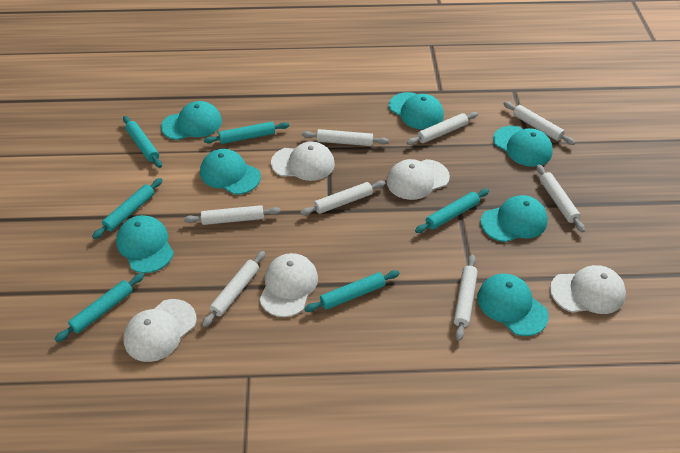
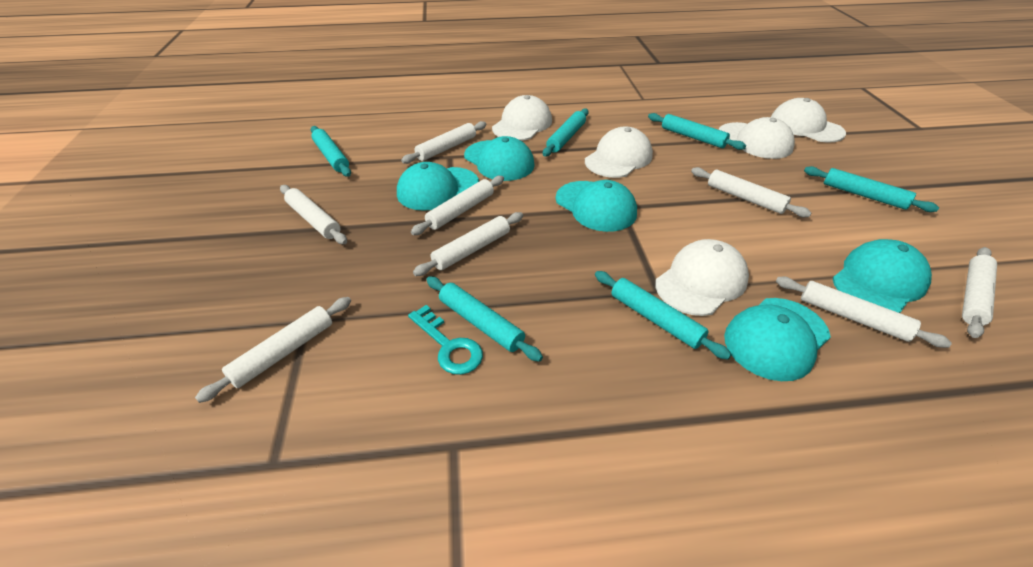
turquoise cap: [116,215,174,273] [161,101,222,140] [200,149,261,195] [389,92,444,130] [477,274,549,336] [481,195,548,242] [493,126,553,167] = 7 -> [397,162,479,211] [464,136,535,181] [555,180,637,232] [724,298,831,381] [832,239,932,313] = 5
turquoise key: none = 0 -> [408,305,483,375] = 1

